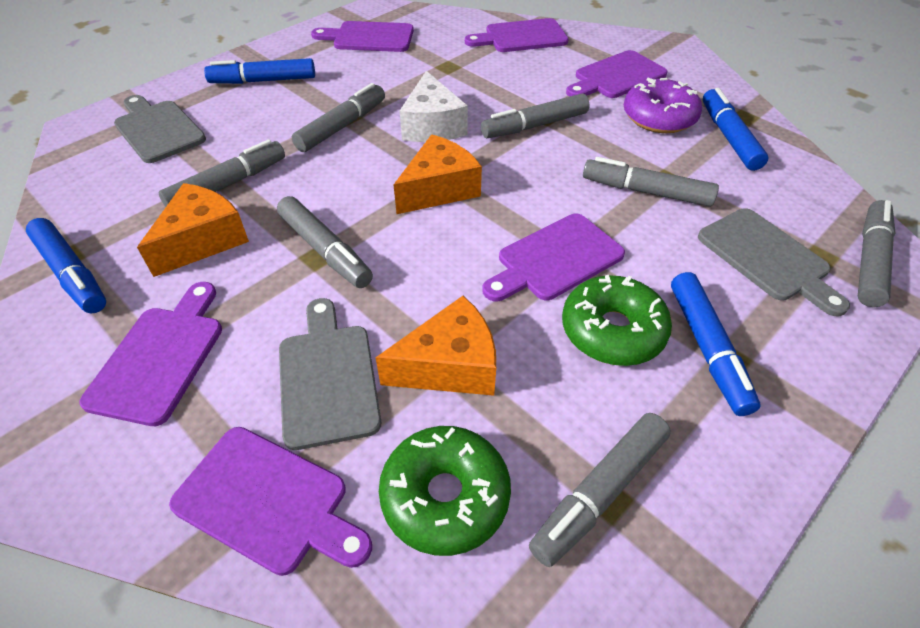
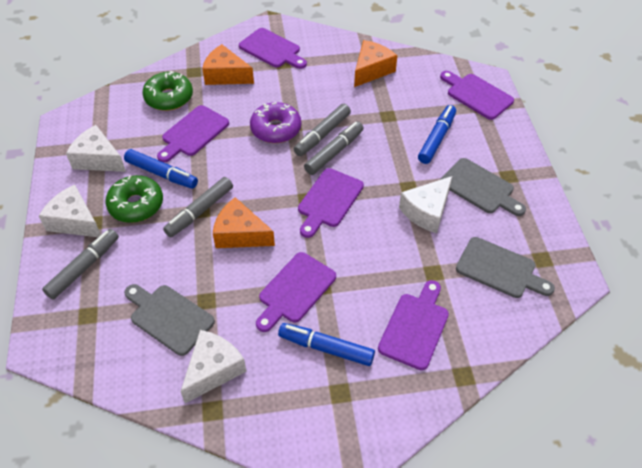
blue marker: [26,218,106,314] [204,58,315,84] [671,272,761,416] [703,88,769,171] = 4 -> [124,149,198,189] [278,323,375,366] [418,105,456,164] = 3
grey marker: [158,139,285,207] [277,196,373,288] [292,83,385,152] [481,93,590,138] [529,413,671,567] [583,157,719,207] [858,200,896,307] = 7 -> [42,229,119,300] [163,177,233,237] [294,104,351,156] [304,121,364,175] = 4
white cheese: [400,71,468,142] = 1 -> [39,185,101,237] [66,125,126,172] [180,330,247,403] [399,176,452,233] = 4

